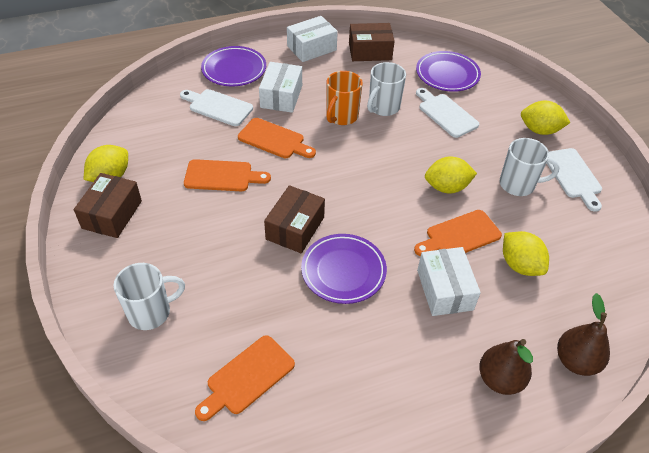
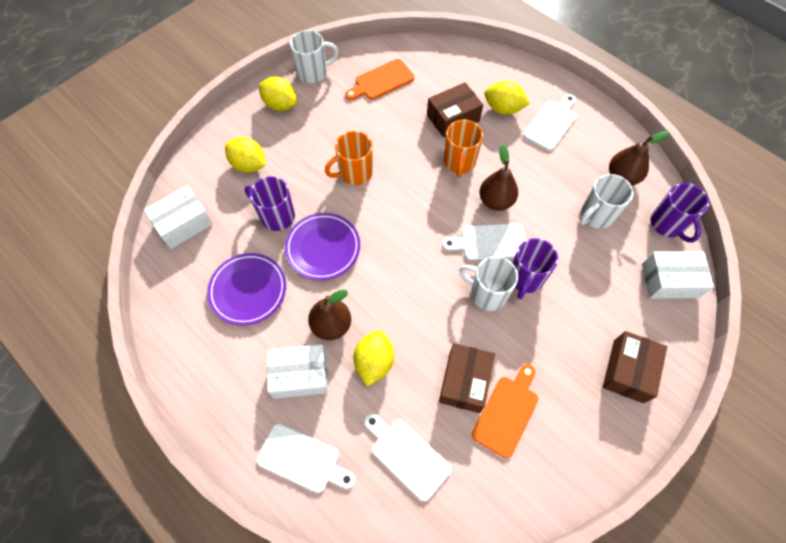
brown pear: [479,339,533,395] [557,293,610,376] = 2 -> [308,290,351,340] [480,145,518,211] [609,131,670,186] = 3
orange cutting board: [184,159,271,191] [195,335,295,421] [238,118,316,158] [414,210,502,256] = 4 -> [345,59,414,100] [472,364,538,458] = 2
orange mug: [326,71,363,125] = 1 -> [325,131,373,185] [444,119,483,178] = 2
purple mug: none = 0 -> [245,176,295,231] [512,238,558,299] [650,183,709,243] = 3
purple plate: [201,46,266,87] [301,234,387,304] [416,51,481,92] = 3 -> [207,253,286,326] [285,213,360,280] = 2
white cutting board: [180,89,253,126] [416,88,479,138] [546,148,602,212] = 3 -> [257,424,356,493] [364,413,452,501] [442,223,526,260] [523,94,577,151] = 4

